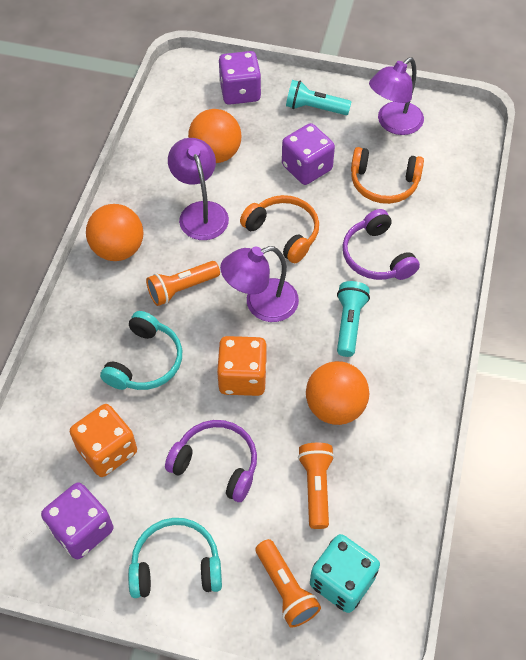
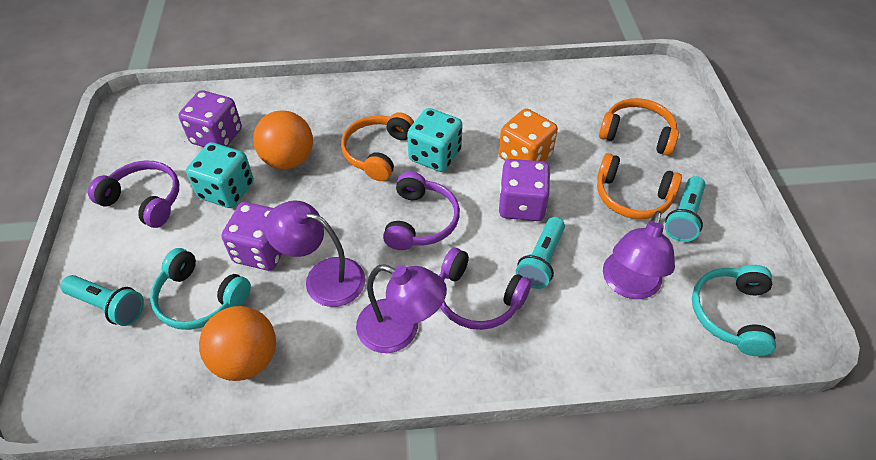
orange ball: [86,204,143,261] [188,109,241,163] [306,361,369,425] = 3 -> [199,306,276,381] [253,111,313,169] = 2
orange dice: [70,404,137,477] [217,336,267,396] = 2 -> [499,108,558,162] = 1
orange flashlight: [146,261,220,306] [255,539,321,628] [298,443,335,529] = 3 -> none = 0
orange headphones: [240,195,319,263] [351,147,424,204] = 2 -> [341,112,414,181] [597,153,682,219] [599,98,679,156] = 3
purple headphones: [165,420,257,502] [342,209,420,280] = 2 -> [88,160,179,228] [383,172,460,250] [439,248,531,330] = 3
turquoise dice: [310,534,380,613] = 1 -> [186,142,254,208] [407,108,463,172] = 2
turquoise flashlight: [286,80,351,115] [337,281,370,357] = 2 -> [60,275,144,326] [516,217,565,289] [665,176,705,242] = 3

